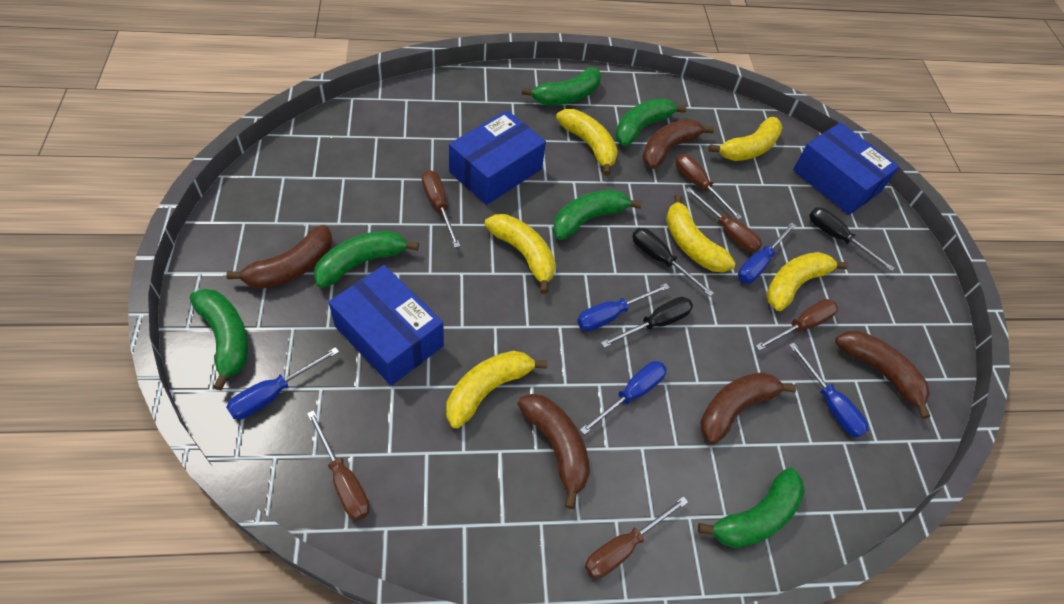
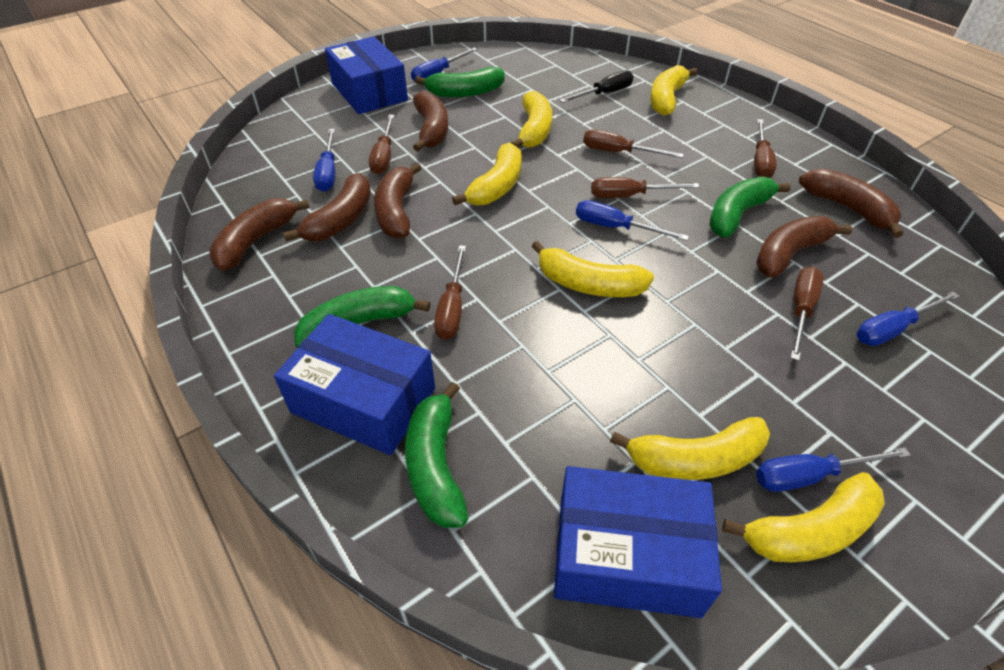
black screwdriver: [601,297,693,348] [632,228,714,296] [809,207,895,271] = 3 -> [560,70,634,103] = 1
brown banana: [226,225,332,289] [518,394,590,509] [643,119,714,169] [700,372,797,444] [835,330,930,419] = 5 -> [209,198,310,271] [283,173,371,242] [374,163,422,239] [413,91,448,152] [756,216,852,278] [799,168,903,238] = 6
green banana: [190,289,248,390] [314,230,419,288] [522,67,602,105] [553,190,642,240] [615,98,687,146] [698,467,805,548] = 6 -> [294,286,430,348] [405,382,468,528] [415,67,504,98] [709,176,791,237] = 4

